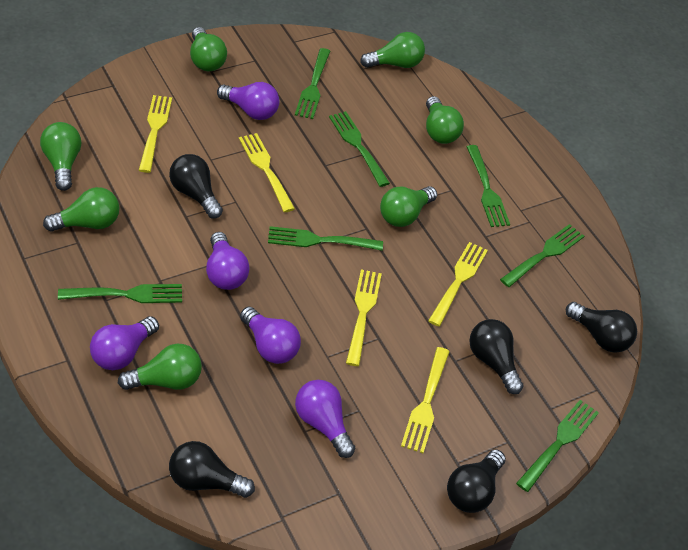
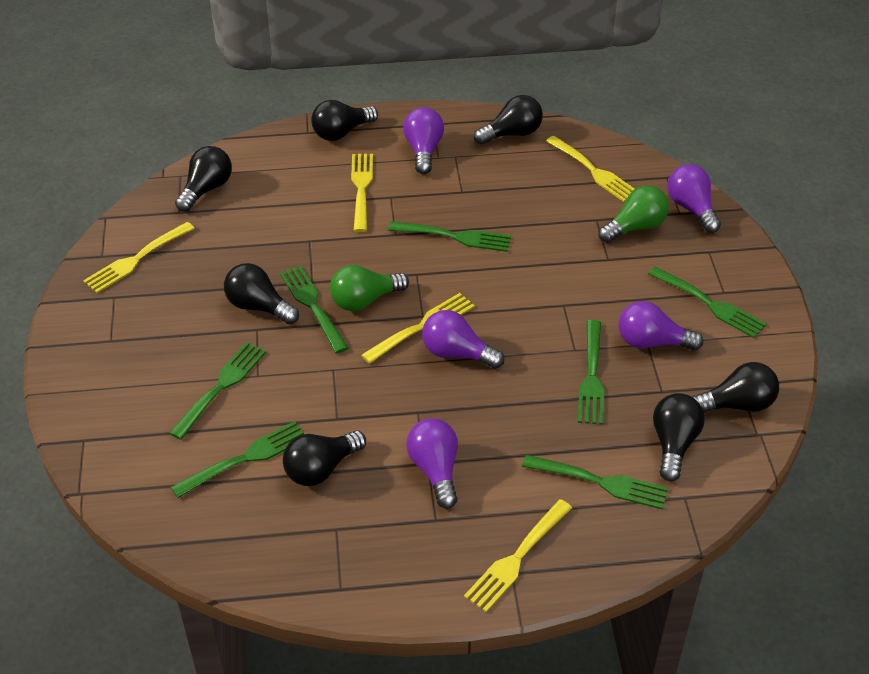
black light bulb: [169,154,223,218] [169,441,255,498] [447,449,506,513] [469,319,524,394] [566,302,637,353] = 5 -> [175,146,232,212] [224,263,299,324] [283,430,366,486] [311,100,378,141] [474,95,543,145] [653,393,705,482] [692,362,779,413] = 7
green light bulb: [40,122,81,191] [43,187,119,232] [118,344,202,390] [190,27,227,71] [360,32,425,68] [380,186,437,227] [426,96,464,144] = 7 -> [330,265,409,311] [598,185,669,243] = 2

